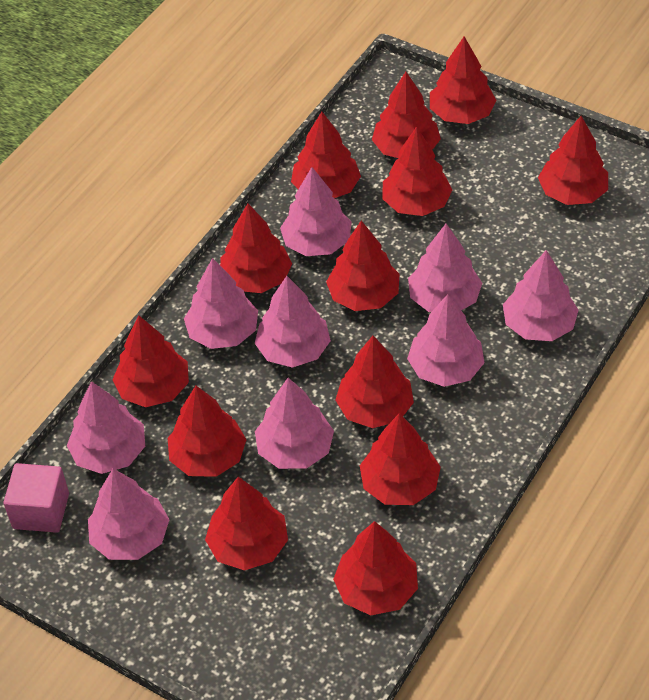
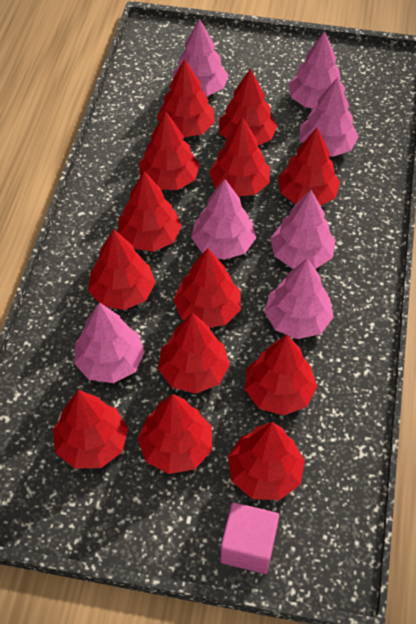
pink tree: [67,381,145,474] [88,469,170,560] [184,258,258,349] [255,276,331,368] [255,378,334,469] [280,167,352,256] [407,294,485,387] [408,224,482,312] [503,250,579,341] = 9 -> [74,303,145,383] [173,19,229,96] [191,179,256,260] [265,258,334,339] [270,190,336,269] [288,31,345,108] [300,77,359,157] = 7

